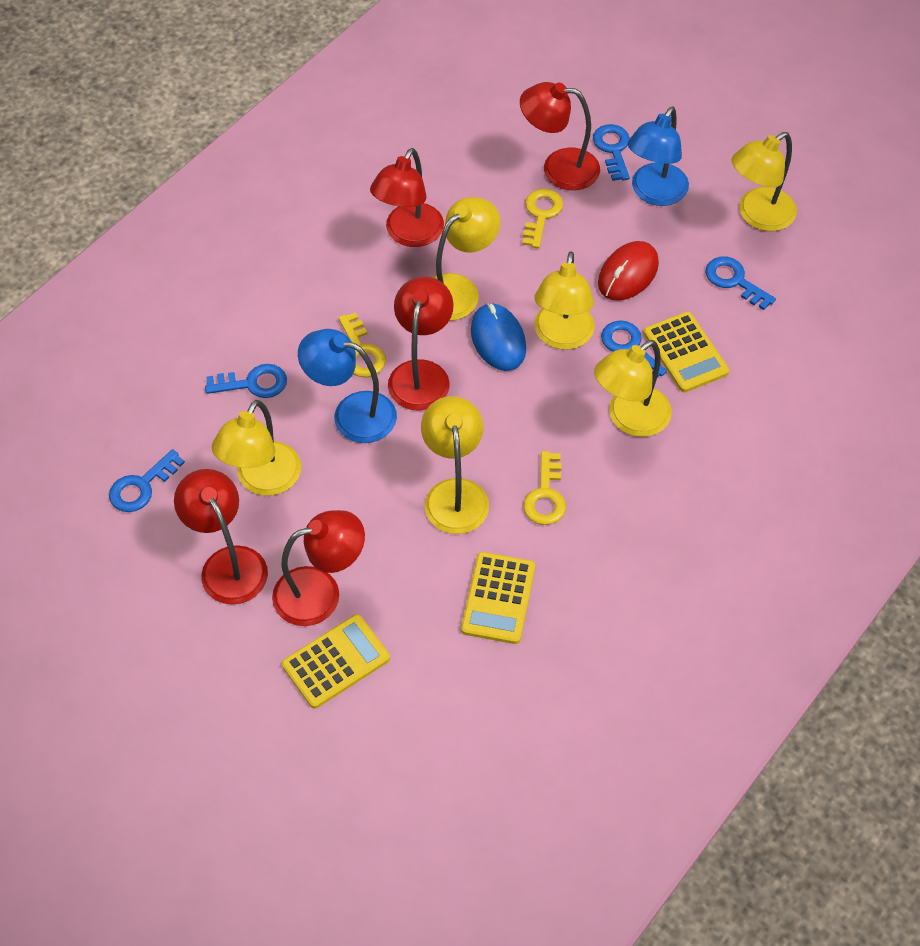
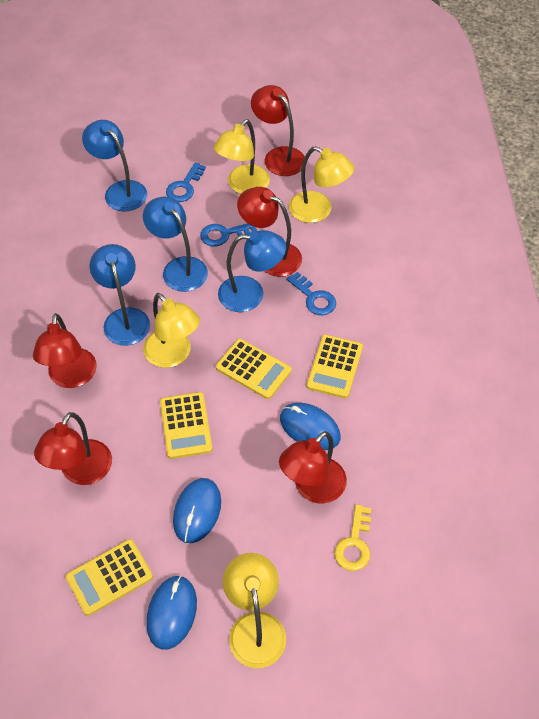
blue key: [109,449,185,512] [205,364,287,398] [593,124,630,181] [601,320,667,377] [705,257,776,310] = 5 -> [166,162,206,202] [200,223,257,246] [287,272,336,315] = 3
blue lamp: [298,329,397,443] [627,106,689,206] = 2 -> [82,120,147,211] [89,244,150,346] [143,197,208,292] [218,230,286,312] = 4
blue mouse: [471,303,526,371] = 1 -> [147,575,197,650] [173,478,221,543] [280,403,341,450] = 3
red mouse: [598,241,659,301] = 1 -> none = 0
yellow calculator: [282,614,390,709] [461,552,535,644] [644,312,729,393] = 3 -> [65,539,153,616] [160,392,212,459] [216,339,292,399] [306,334,363,398] = 4
yellow key: [338,312,386,377] [522,189,563,248] [523,451,566,525] = 3 -> [334,504,371,571] = 1
yellow lamp: [212,400,301,496] [421,396,489,534] [432,197,500,321] [534,251,595,350] [594,340,672,437] [731,132,797,231] = 6 -> [143,293,200,368] [213,119,270,194] [223,553,286,668] [289,146,354,223] = 4

